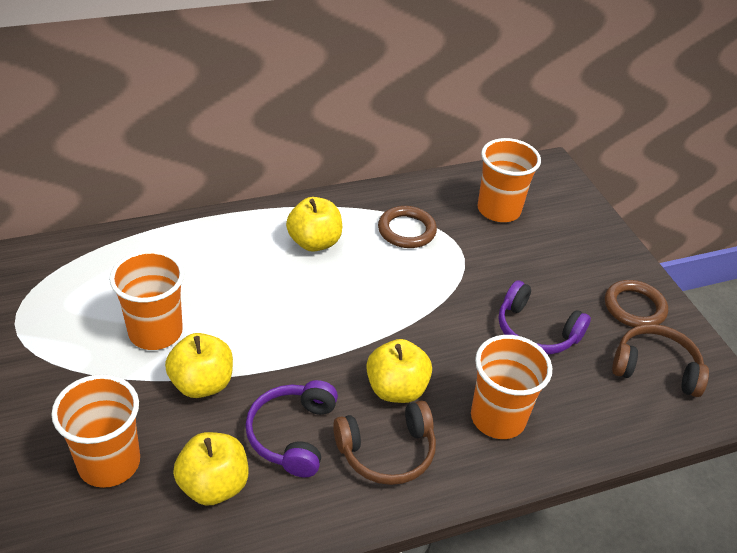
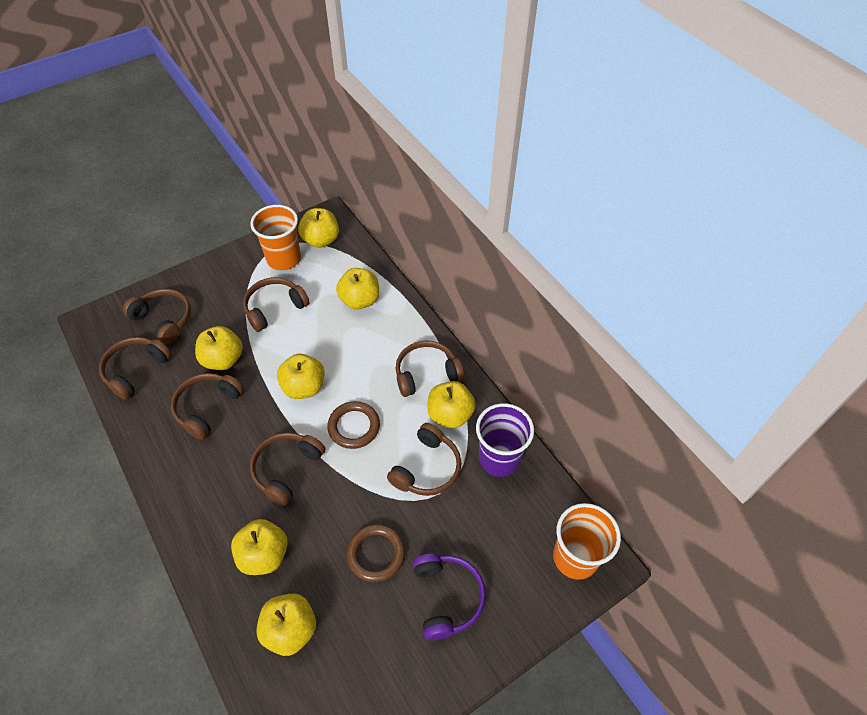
brown headphones: [333,401,436,485] [612,324,709,397] = 2 -> [99,337,172,400] [123,289,191,345] [171,373,244,440] [243,277,309,332] [250,432,325,506] [387,423,461,496] [396,341,464,397] = 7
orange cup: [51,374,140,488] [109,250,184,350] [471,335,552,439] [477,138,541,222] = 4 -> [250,205,301,270] [553,503,621,580] = 2
purple cup: none = 0 -> [476,403,534,477] = 1
purple headphones: [245,380,338,477] [498,280,591,354] = 2 -> [413,553,486,640] = 1
yellow apple: [165,333,233,398] [173,432,248,506] [286,197,342,252] [366,339,432,403] = 4 -> [195,326,243,370] [231,519,288,575] [256,593,316,656] [277,354,325,399] [298,208,339,248] [336,268,379,310] [427,381,476,428] = 7

